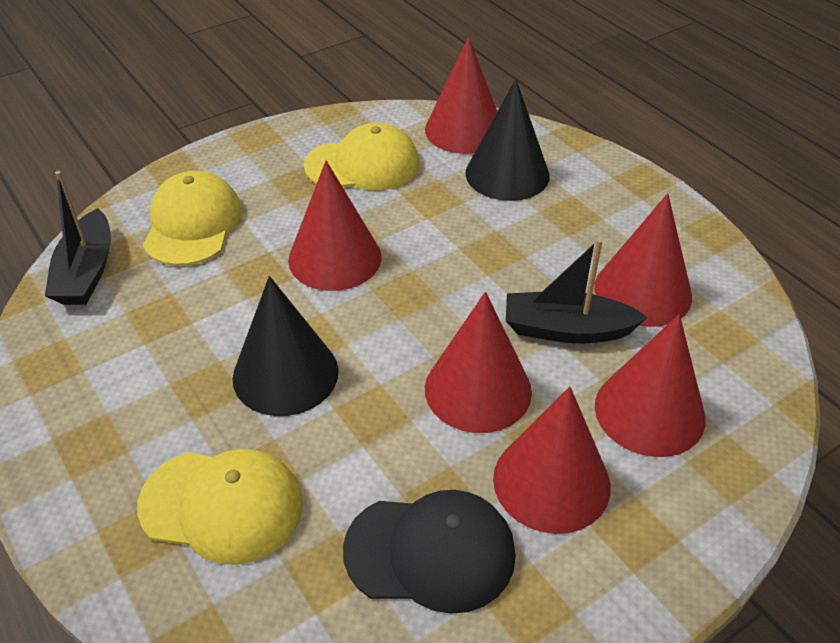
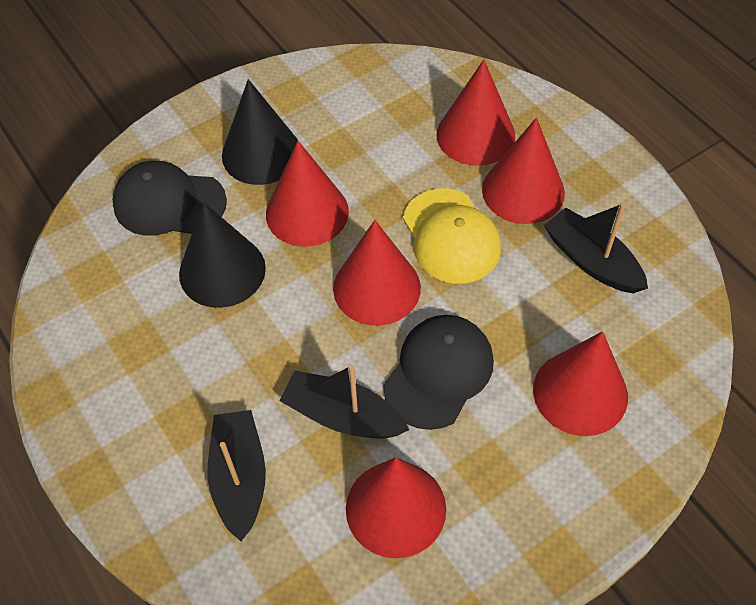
black boat: [45,171,111,305] [506,239,648,343] = 2 -> [208,410,266,541] [279,365,409,438] [544,203,648,293] = 3
black cap: [343,490,516,614] = 1 -> [112,161,227,236] [383,315,494,430] = 2
yellow cap: [137,449,303,565] [143,171,242,266] [304,122,419,190] = 3 -> [403,188,501,284] = 1

